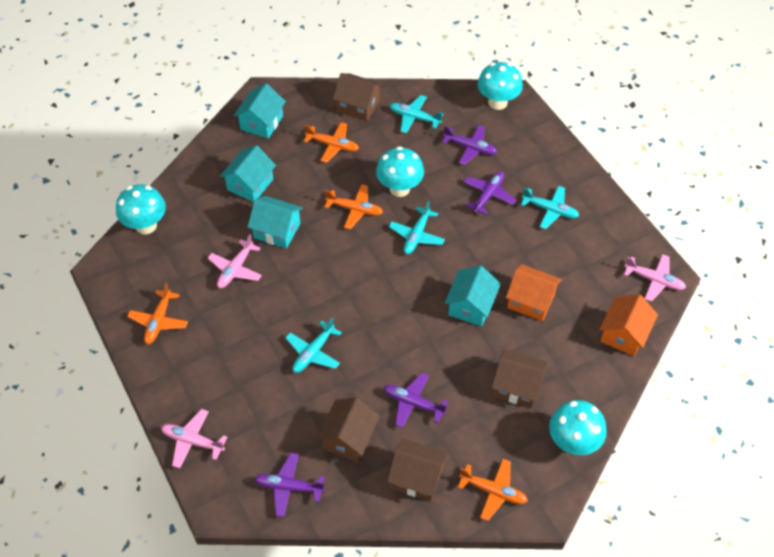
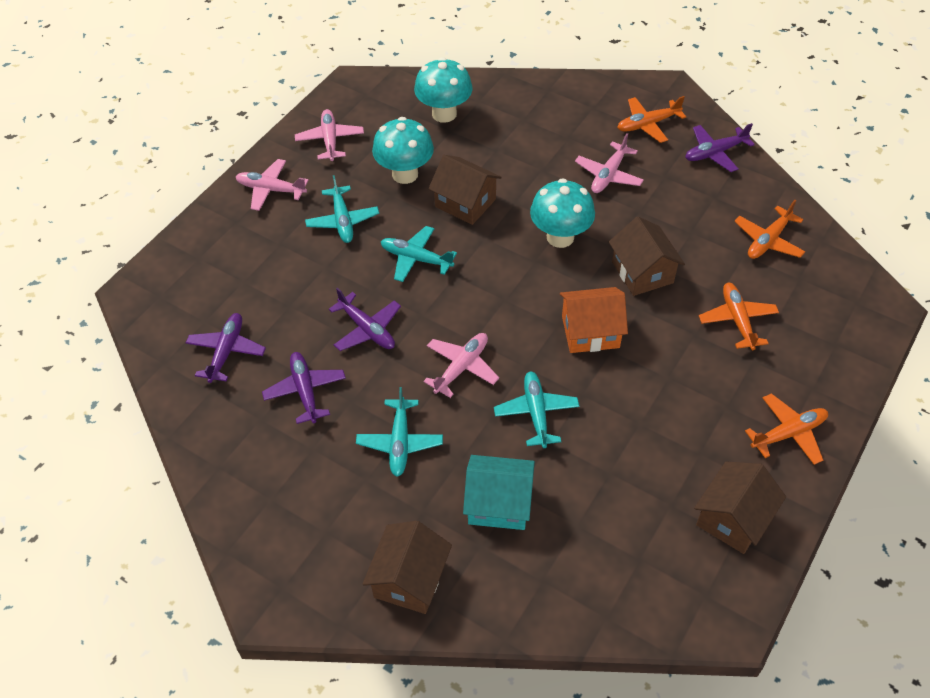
orange house: [506,264,562,321] [599,294,658,356] = 2 -> [560,287,628,353] = 1
pink plane: [161,409,227,468] [208,234,262,288] [624,254,686,302] = 3 -> [236,159,309,211] [295,109,364,161] [423,333,499,398] [575,133,644,193] = 4
turquoise house: [220,145,276,202] [234,83,286,139] [248,196,303,249] [445,265,501,326] = 4 -> [463,455,535,530] = 1
turquoise mushroom: [116,184,166,234] [376,146,424,197] [478,62,523,110] [549,400,607,455] = 4 -> [372,117,434,184] [414,57,473,123] [530,178,595,248] = 3

